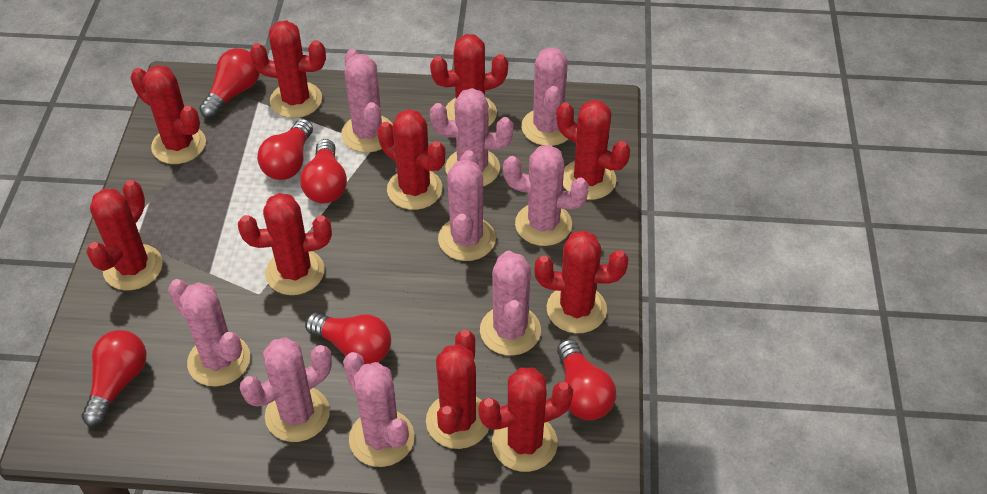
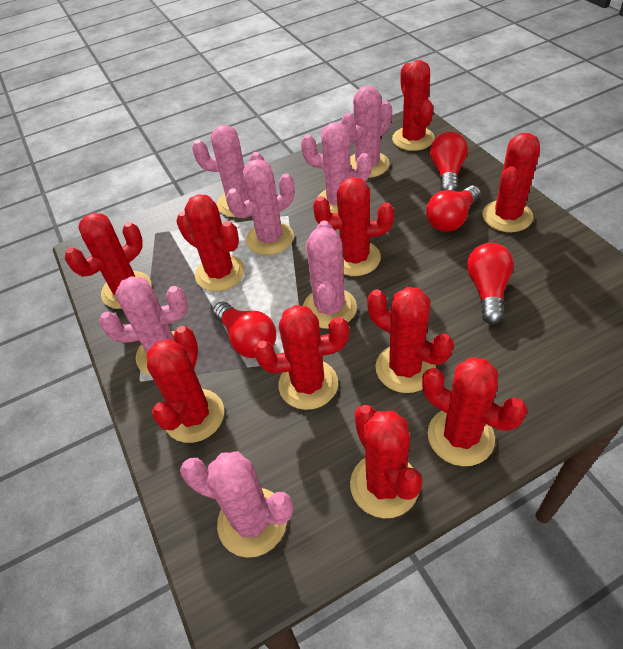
pink cactus: [168,279,250,387] [240,337,332,442] [341,49,393,153] [343,352,415,467] [430,88,513,186] [438,150,496,261] [480,251,541,356] [503,145,589,246] [521,47,568,146] = 9 -> [100,276,188,376] [180,451,293,558] [192,125,264,217] [226,159,295,255] [301,122,372,213] [303,221,357,329] [341,86,392,178] = 7
red light bulb: [81,330,146,427] [199,48,260,119] [257,119,313,180] [300,139,347,204] [305,313,391,364] [557,339,616,420] = 6 -> [213,302,276,358] [426,185,481,232] [430,132,468,191] [467,243,514,325] = 4

